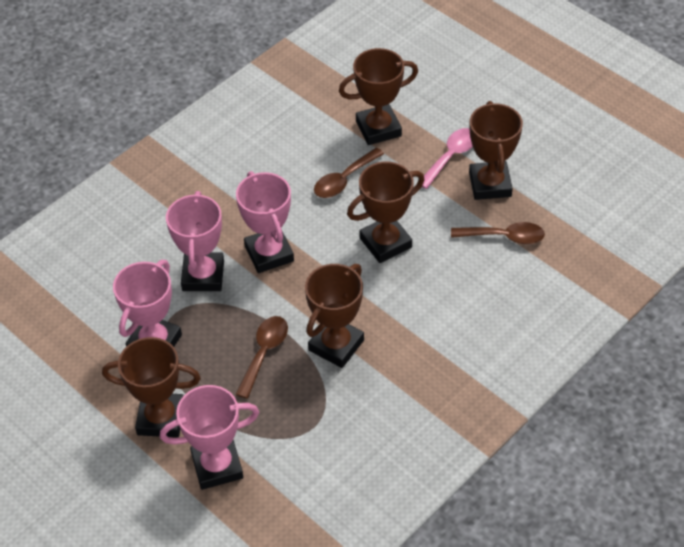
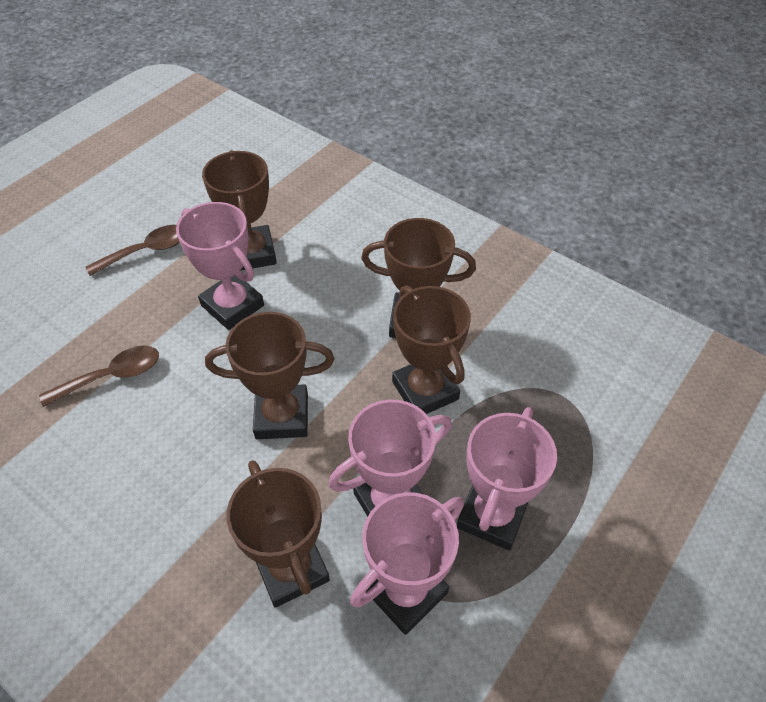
brown spoon: [235,316,288,399] [314,148,384,198] [451,222,545,244] = 3 -> [39,346,159,407] [86,225,180,276] = 2
pink spoon: [422,128,473,189] = 1 -> none = 0

